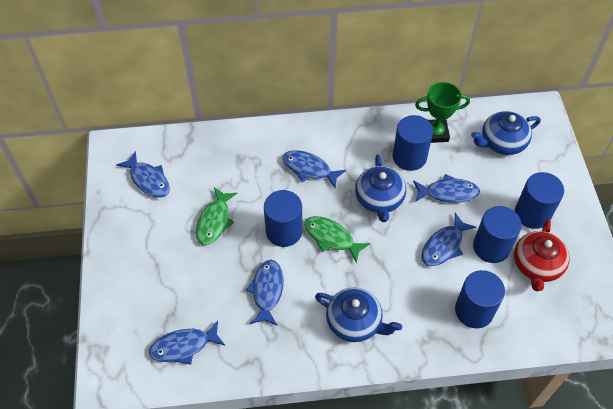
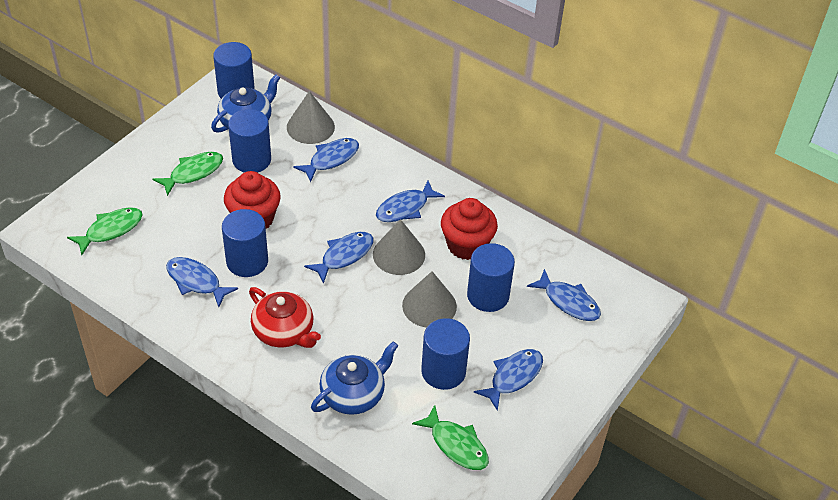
blue teapot: [315,288,402,342] [355,154,406,222] [471,111,541,155] = 3 -> [211,74,280,133] [311,341,398,415] = 2
green fish: [196,188,237,245] [304,216,370,263] = 2 -> [67,207,143,255] [152,152,223,196] [412,405,489,470] = 3
green trophy: [415,82,470,143] = 1 -> none = 0
grey cone: none = 0 -> [287,91,335,144] [373,219,425,275] [402,271,457,328] = 3
red cupcake: none = 0 -> [224,171,281,228] [441,198,498,260] = 2

